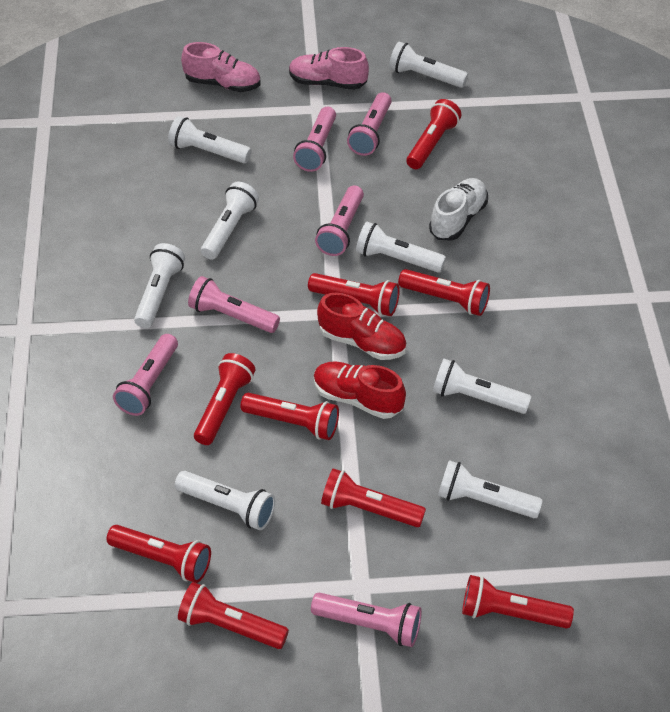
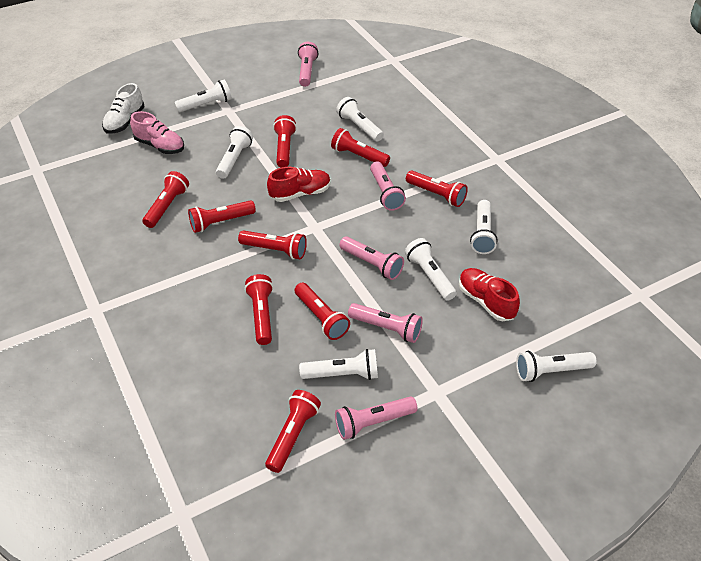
pink flashlight: [113,334,178,416] [188,276,280,333] [293,107,336,172] [311,592,422,647] [315,186,364,256] [347,92,392,156] = 6 -> [298,42,318,87] [335,396,418,440] [339,236,404,280] [348,303,423,343] [370,162,406,211] = 5
pink shoe: [181,42,260,92] [289,47,369,90] = 2 -> [130,111,184,154] = 1
white flashlight: [134,243,185,328] [168,116,251,163] [175,471,275,530] [201,182,259,260] [356,222,446,273] [389,42,468,88] [433,359,531,414] [438,460,543,518] = 8 -> [174,80,232,113] [216,126,253,179] [299,349,378,380] [336,97,384,142] [405,238,457,301] [470,200,498,254] [516,351,597,382] = 7

